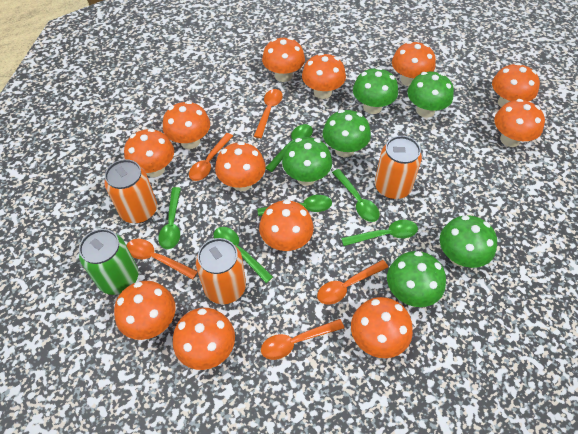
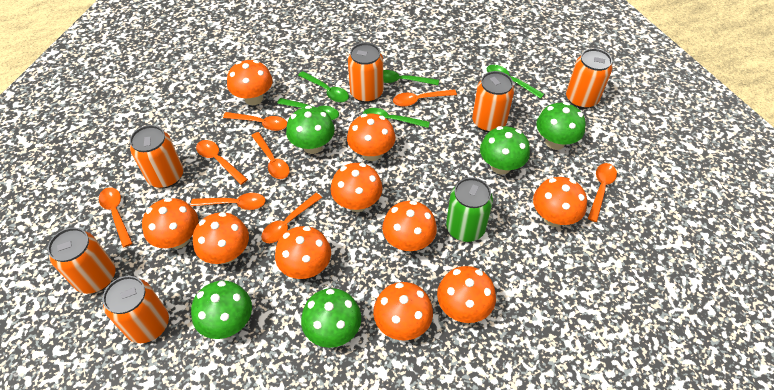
green mushroom: [282,137,332,186] [323,109,371,158] [353,67,398,114] [387,251,446,307] [407,72,454,118] [440,215,497,268] = 6 -> [191,281,252,339] [286,105,335,154] [301,288,361,348] [480,126,530,174] [536,102,586,150] = 5
green spoon: [158,187,181,249] [214,227,273,283] [257,195,332,216] [266,124,313,172] [332,169,380,222] [341,220,418,246] = 6 -> [277,98,339,120] [298,71,349,102] [363,108,430,128] [383,70,439,85] [487,65,544,99] = 5
orange can: [104,159,157,223] [196,238,246,304] [375,136,422,199] = 3 -> [48,227,116,294] [103,276,169,343] [130,125,183,188] [348,43,383,103] [472,71,514,132] [566,48,612,109] = 6
orange mushroom: [114,281,176,340] [124,128,174,177] [163,101,210,149] [173,308,235,370] [215,141,266,191] [259,200,314,251] [262,37,305,82] [302,53,346,99] [351,297,413,358] [392,41,436,87] [492,63,540,107] [494,99,545,147] = 12 -> [142,197,198,249] [193,212,249,264] [227,60,273,105] [275,226,331,279] [331,163,383,212] [347,114,396,161] [373,282,433,340] [382,200,437,252] [437,266,496,323] [533,177,587,227] = 10
orange spoon: [126,239,198,280] [189,133,233,181] [254,89,283,138] [261,319,344,360] [317,260,388,305] = 5 -> [99,187,133,248] [191,193,266,210] [196,140,248,185] [223,112,287,131] [251,132,290,179] [261,193,322,243] [393,89,457,107] [588,163,617,222] = 8

